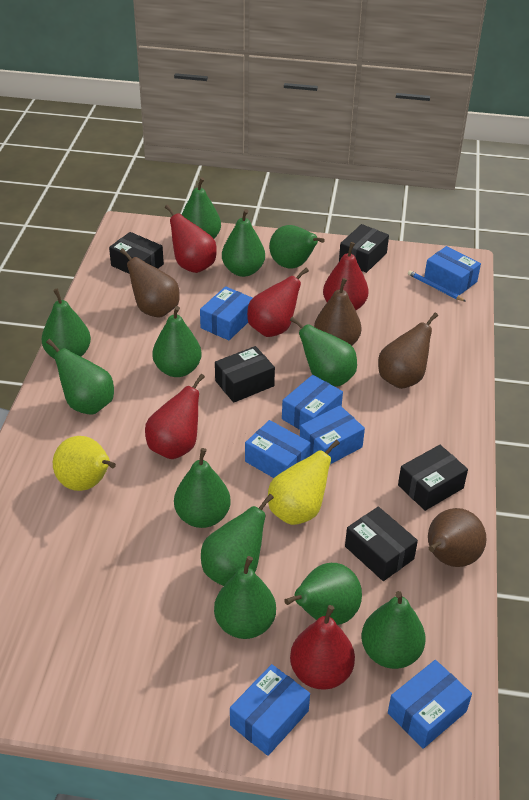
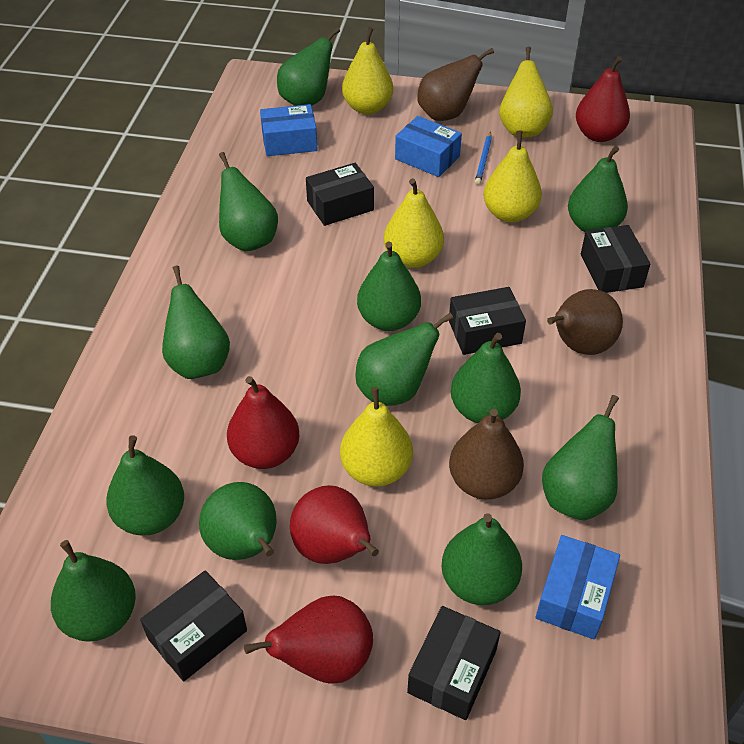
blue box: [200,286,252,340] [230,664,310,756] [245,420,311,478] [282,375,343,430] [300,406,365,464] [388,660,472,749] [424,246,481,295] = 7 -> [260,104,318,156] [395,116,462,177] [536,535,620,640] = 3
brown pear: [120,248,180,318] [314,278,362,346] [378,313,438,389] [428,508,486,567] = 4 -> [417,48,494,121] [449,409,524,500] [547,289,623,355] = 3
red pear: [145,374,205,459] [165,204,217,273] [247,268,309,337] [290,605,355,690] [323,242,369,310] = 5 -> [227,376,299,469] [244,596,373,684] [290,485,379,564] [576,56,630,142] = 4
yellow pear: [53,436,116,491] [268,440,340,525] = 2 -> [340,387,413,487] [342,27,393,115] [384,178,444,268] [483,131,542,223] [499,46,553,138] = 5

